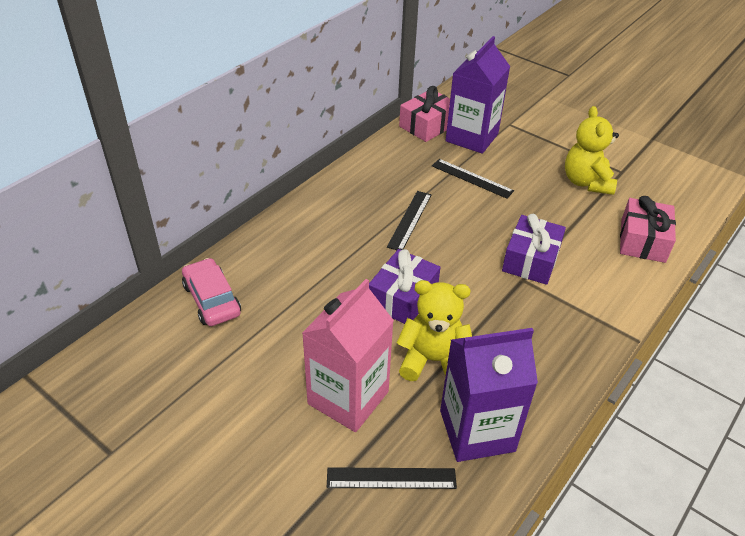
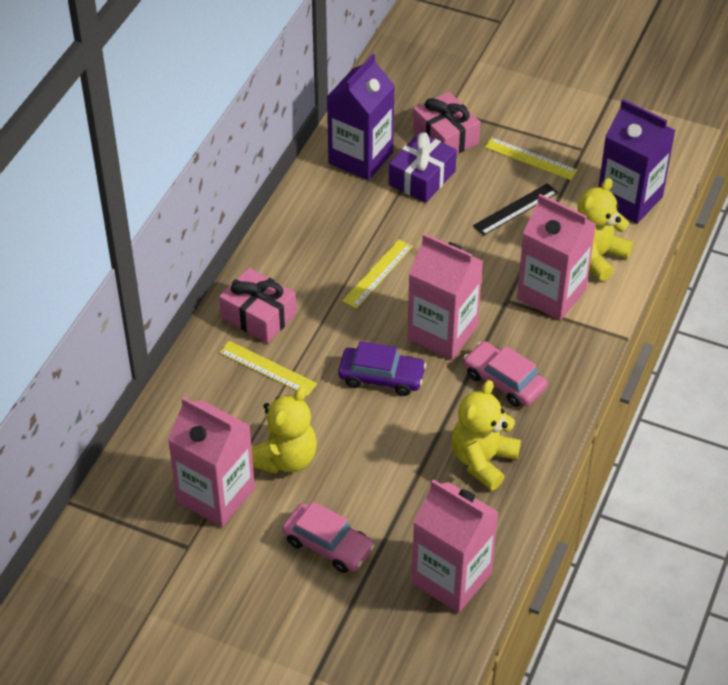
black ruler: [327,467,457,489] [387,191,431,250] [432,159,514,199] = 3 -> [473,183,558,236] = 1
pink car: [182,258,241,326] = 1 -> [282,501,375,573] [463,341,547,407] = 2
pink carton: [302,279,394,432] = 1 -> [168,397,255,527] [407,233,483,360] [412,479,499,613] [517,194,596,320] = 4
purple car: none = 0 -> [338,341,426,396] = 1
purple gift: [369,249,441,324] [502,214,566,285] = 2 -> [389,132,457,203] = 1
yellow ruler: none = 0 -> [219,341,317,396] [342,239,413,309] [485,138,578,180] = 3
yellow teddy bear: [397,280,472,381] [565,106,619,195] = 2 -> [251,387,317,474] [452,380,521,491] [577,178,633,281] = 3

